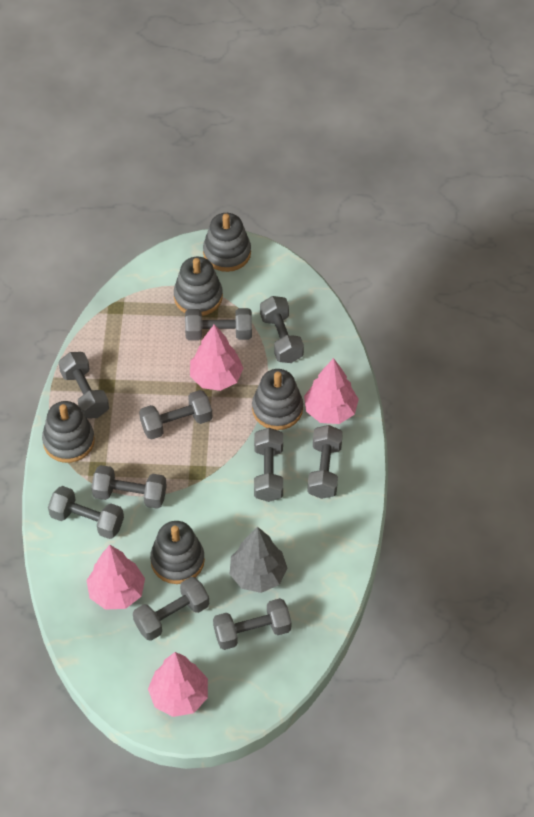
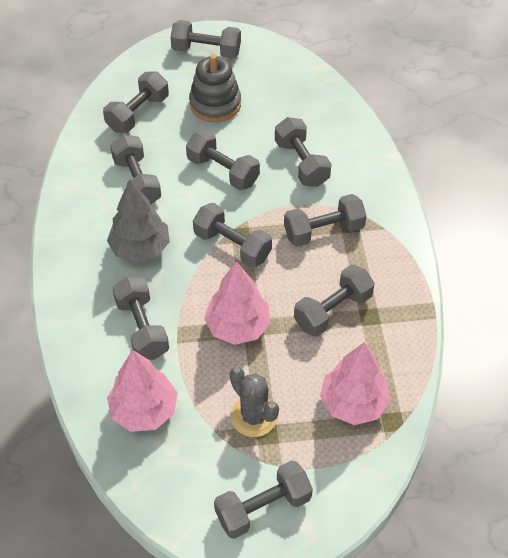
grey cactus: none = 0 -> [230,367,279,437] = 1
grey stacking toy: [42,401,95,463] [150,521,205,584] [174,257,223,316] [203,213,251,272] [252,369,303,430] = 5 -> [189,54,241,122] = 1
pink tree: [86,545,145,610] [148,652,208,717] [190,324,243,391] [304,358,359,424] = 4 -> [107,350,178,432] [204,261,271,345] [320,342,390,425] = 3

